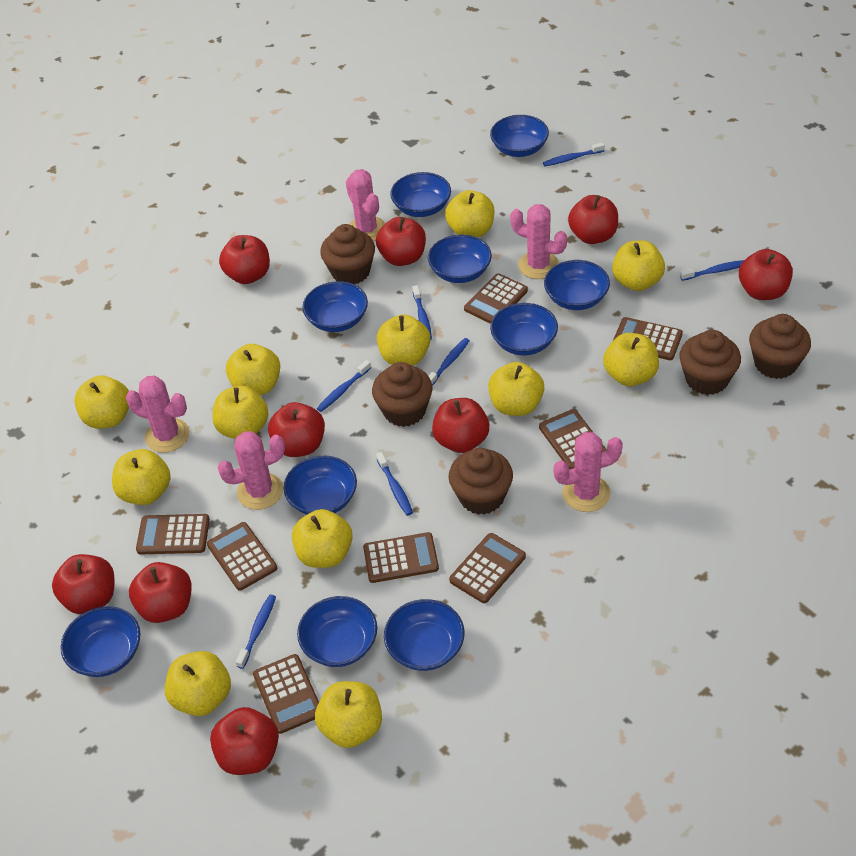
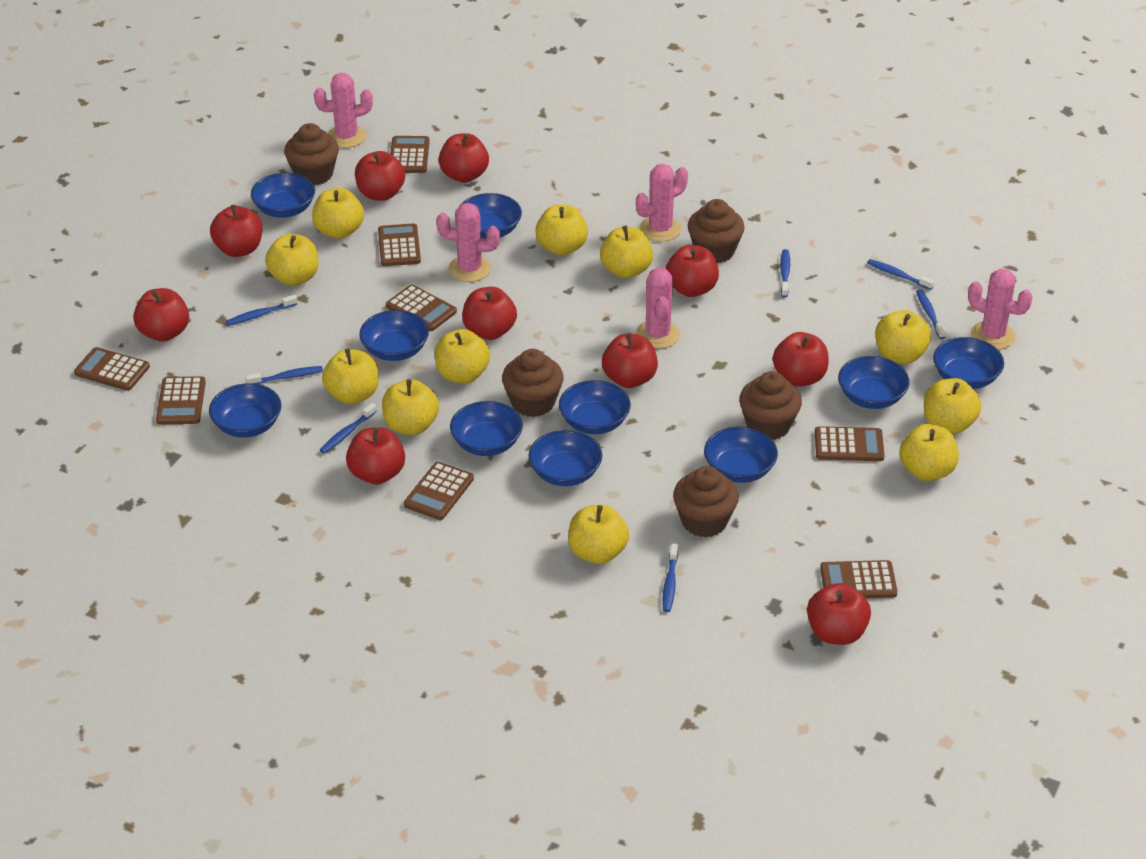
red apple: [52,554,114,614] [129,562,191,623] [210,707,279,775] [219,235,270,284] [268,402,325,457] [376,217,426,266] [432,398,489,453] [568,195,618,244] [739,249,793,300] = 9 -> [133,288,189,342] [210,205,263,257] [346,427,405,484] [355,151,405,201] [439,133,489,183] [462,287,517,340] [602,333,658,388] [666,245,719,297] [773,332,829,387] [807,583,871,645] = 10
yellow apple: [74,375,129,429] [112,449,171,505] [165,651,231,716] [212,386,269,439] [226,344,280,395] [292,509,353,568] [315,681,382,748] [377,314,430,366] [445,190,494,238] [488,362,544,416] [603,333,659,386] [612,240,665,291] = 12 -> [265,234,318,286] [312,188,364,239] [322,349,379,404] [382,379,439,435] [434,329,490,384] [535,205,588,256] [568,505,629,564] [600,226,653,278] [875,310,931,364] [899,424,959,481] [924,378,982,434] = 11

